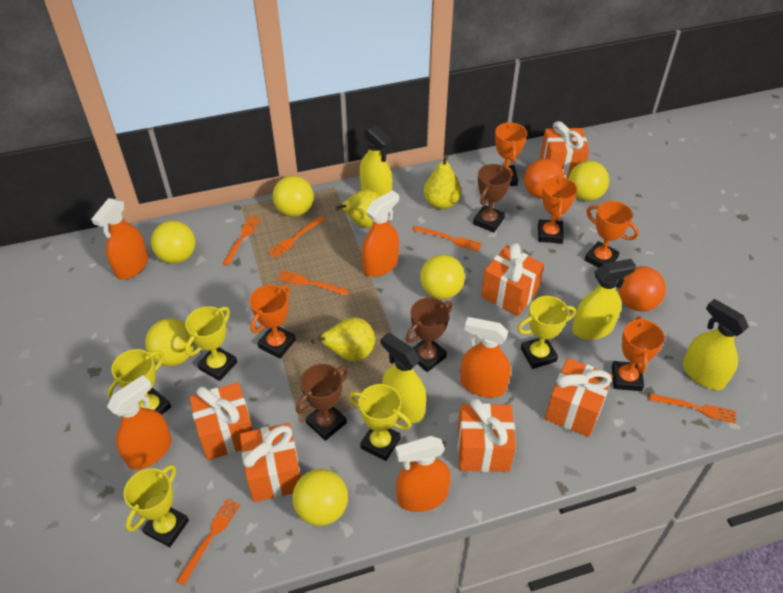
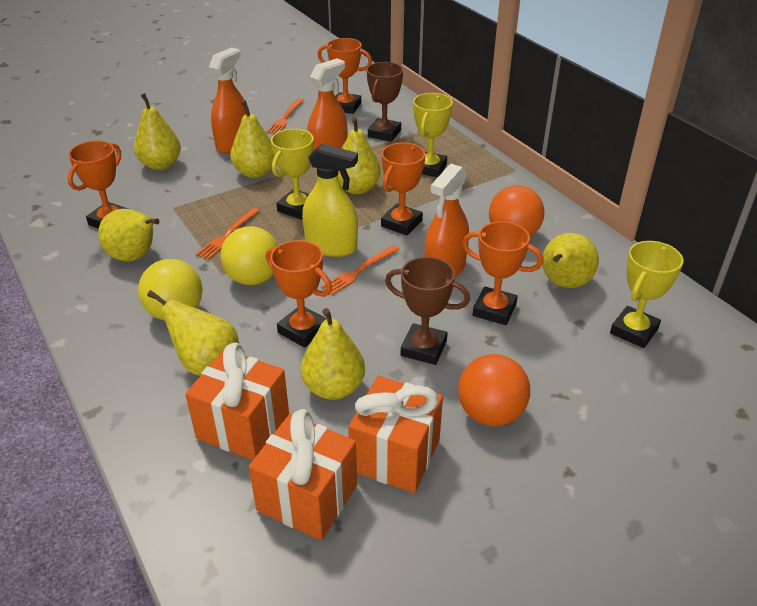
brown trophy: [296,364,348,441] [406,297,453,372] [473,164,512,232] = 3 -> [367,62,403,142] [385,257,470,365] = 2
orange fork: [176,498,240,586] [222,215,261,266] [268,216,325,258] [277,270,349,296] [412,226,482,251] [649,394,736,423] = 6 -> [196,207,260,260] [266,98,304,134] [321,245,400,295] = 3
orange gift: [189,382,253,460] [240,423,301,502] [458,398,516,472] [481,243,544,316] [540,121,589,178] [545,358,613,437] = 6 -> [185,343,289,460] [249,409,357,540] [348,376,443,493] = 3
orange spray bottle: [91,198,148,280] [107,375,172,470] [362,190,399,277] [395,436,451,512] [460,317,511,398] = 5 -> [209,48,246,153] [307,58,348,151] [424,164,469,277] = 3
yellow ball: [145,319,195,366] [151,221,195,264] [273,176,314,217] [292,469,348,526] [420,255,465,299] [568,161,609,201] = 6 -> [138,259,203,321] [220,226,278,285] = 2
yellow pear: [311,317,375,362] [336,189,381,228] [424,155,461,209] = 3 -> [98,209,160,261] [134,93,181,170] [147,290,239,376] [230,100,274,178] [301,308,365,400] [337,117,381,194] [542,233,599,288] = 7
yellow spray bottle: [359,125,393,196] [380,333,426,423] [572,259,636,340] [683,299,749,390] = 4 -> [302,143,358,257] = 1
yellow trophy: [108,349,171,415] [124,465,189,547] [185,306,237,381] [350,384,411,461] [517,296,576,369] = 5 -> [271,129,314,220] [413,93,453,177] [610,241,684,348] = 3

